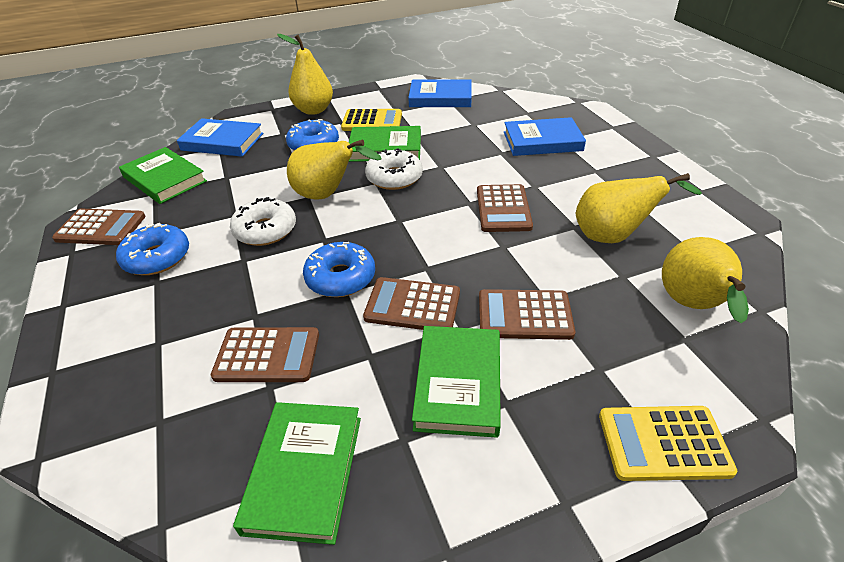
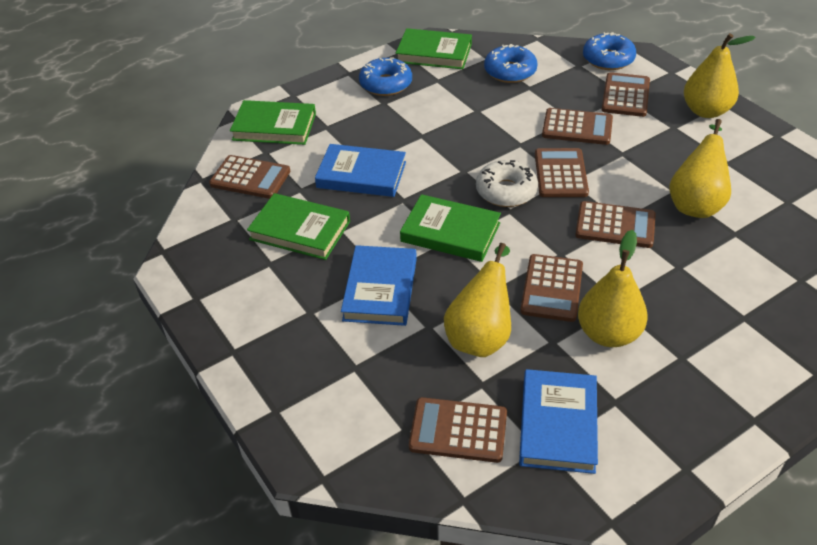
brown calculator: [52,209,146,245] [211,327,319,382] [363,277,460,330] [477,184,533,232] [479,289,575,340] = 5 -> [209,155,290,199] [409,397,507,463] [520,254,583,322] [535,148,589,197] [542,108,613,145] [575,201,656,248] [601,72,650,117] = 7
white donut: [230,197,296,246] [365,148,423,190] = 2 -> [476,160,538,207] = 1
yellow calculator: [341,109,402,131] [599,406,737,481] = 2 -> none = 0

